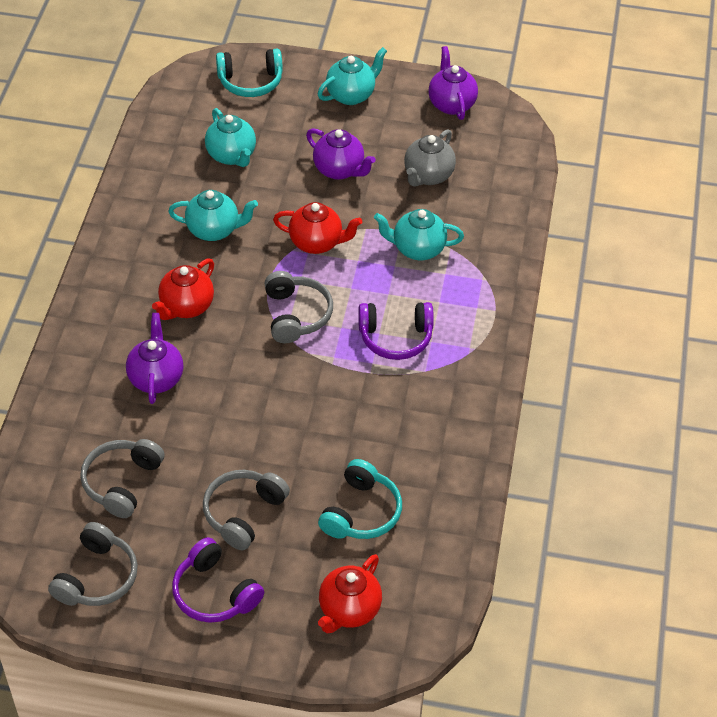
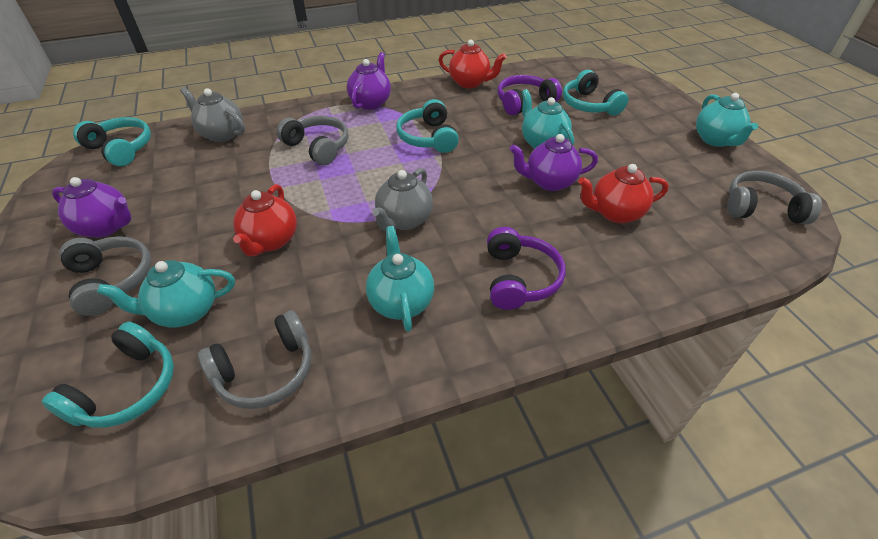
grey teapot: [404,129,456,187] = 1 -> [180,87,245,142] [372,168,433,231] = 2
turquoise headphones: [216,49,283,97] [318,459,402,539] = 2 -> [42,322,174,428] [73,117,151,166] [396,99,459,153] [563,70,628,116] = 4

